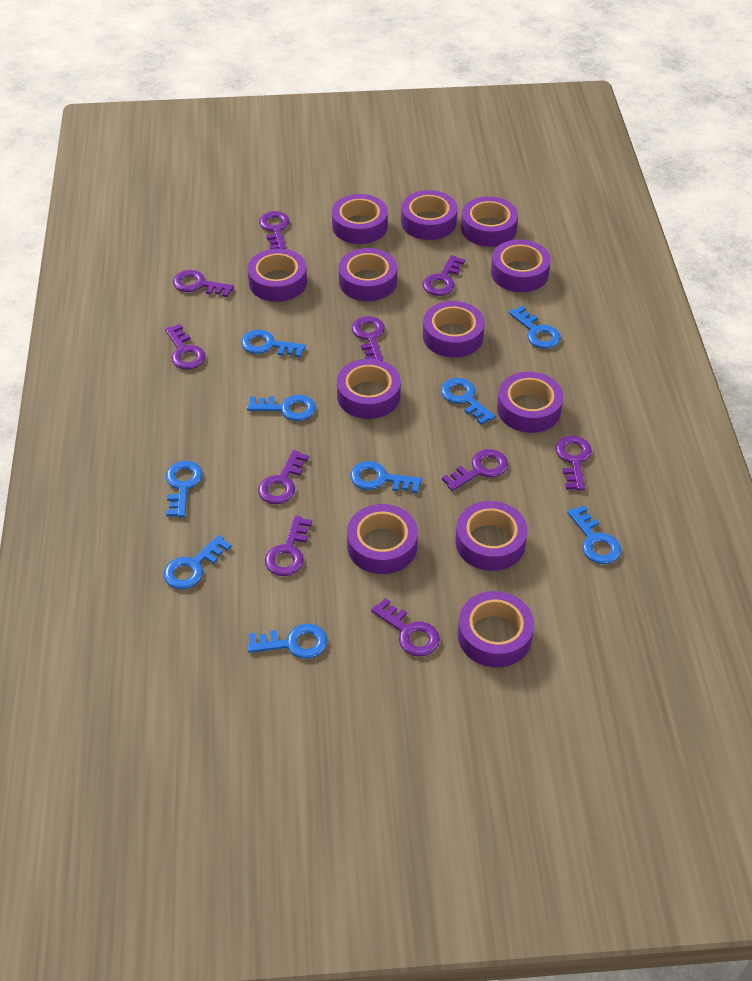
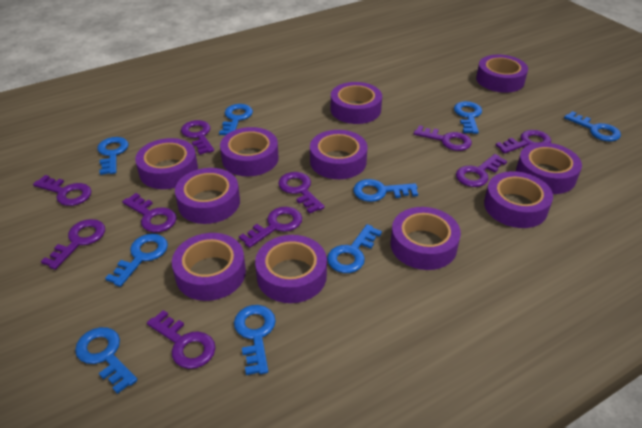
purple tape: [247,248,307,302] [332,194,388,244] [337,359,401,419] [338,248,397,301] [347,504,418,574] [401,190,457,240] [423,301,485,358] [455,501,528,571] [458,591,534,667] [461,196,518,247] [491,239,551,292] [497,372,563,433] = 12 -> [135,138,198,189] [172,233,246,301] [175,168,240,224] [220,127,279,176] [255,235,327,303] [310,130,368,179] [331,82,382,124] [390,207,461,270] [476,55,528,93] [484,171,553,228] [516,142,582,194] = 11

